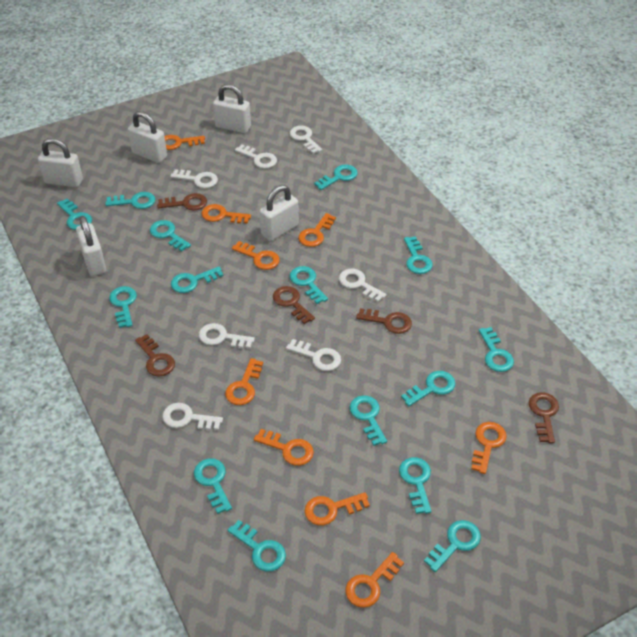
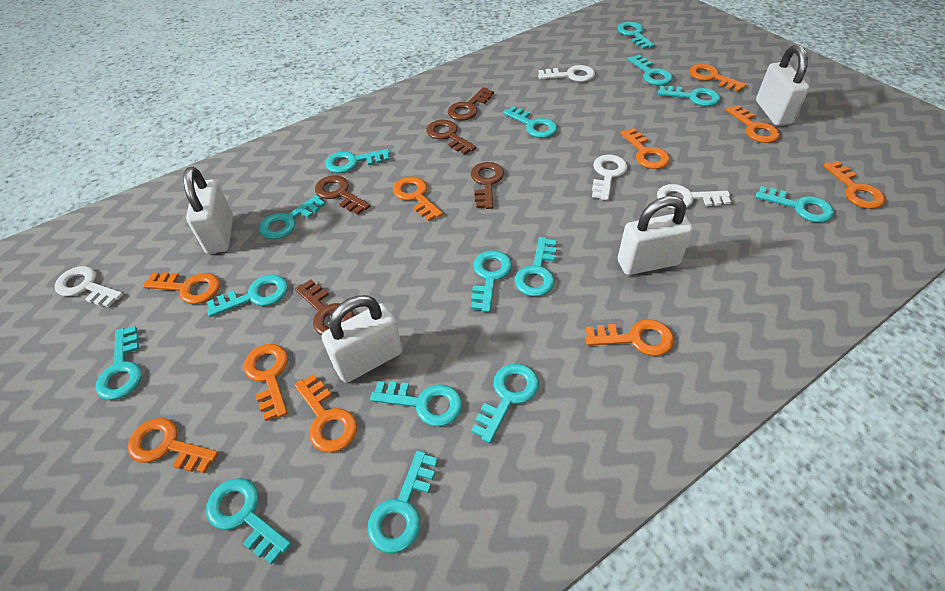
orange key: [165,135,205,150] [201,204,251,224] [225,358,263,405] [232,241,280,270] [254,429,314,466] [298,213,336,247] [305,492,370,525] [345,552,404,608] [471,422,507,474] = 9 -> [128,418,218,473] [143,272,220,304] [244,344,288,421] [294,374,357,453] [393,177,443,221] [586,319,674,356] [620,128,670,169] [689,64,747,92] [726,105,780,143] [823,161,885,209] = 10
white key: [162,403,223,430] [170,169,218,188] [199,323,255,349] [235,144,277,169] [286,339,341,371] [290,126,322,154] [339,269,387,302] = 7 -> [55,266,123,307] [538,65,595,82] [592,155,627,200] [657,184,731,209] = 4
white padlock: [38,138,83,187] [76,216,106,276] [128,111,167,163] [213,84,251,133] [260,185,299,241] = 5 -> [183,167,233,254] [322,295,402,383] [618,196,693,275] [756,44,809,126] = 4

